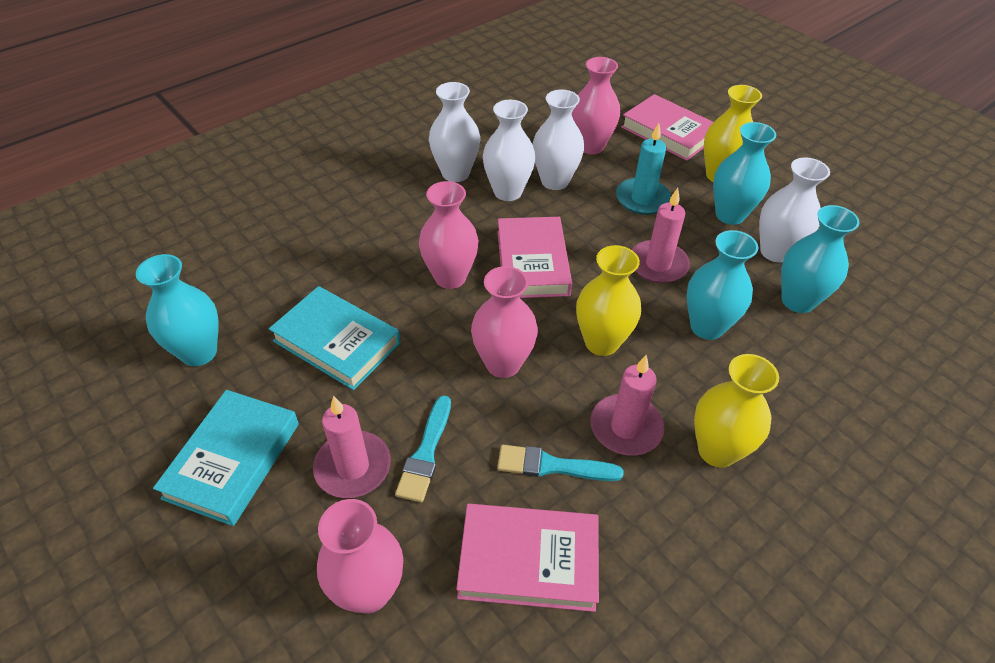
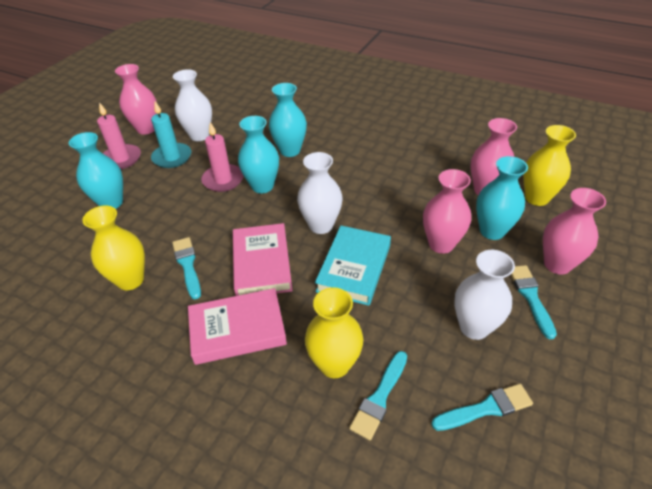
pink book: [456,504,599,612] [497,217,572,298] [621,94,713,161] = 3 -> [188,288,287,365] [233,223,293,296] = 2
pink candle: [313,396,391,498] [590,355,664,456] [631,188,690,283] = 3 -> [97,102,141,169] [201,122,244,192] = 2
turquoise book: [153,390,299,526] [269,286,401,390] = 2 -> [315,226,391,306] = 1
turquoise brush: [395,395,451,503] [497,445,624,481] = 2 -> [172,237,201,299] [349,351,407,440] [431,384,533,431] [511,265,557,339] = 4
white vase: [429,82,480,182] [483,100,536,201] [533,90,584,190] [759,157,830,262] = 4 -> [173,69,212,141] [297,152,342,234] [454,250,515,340] = 3

